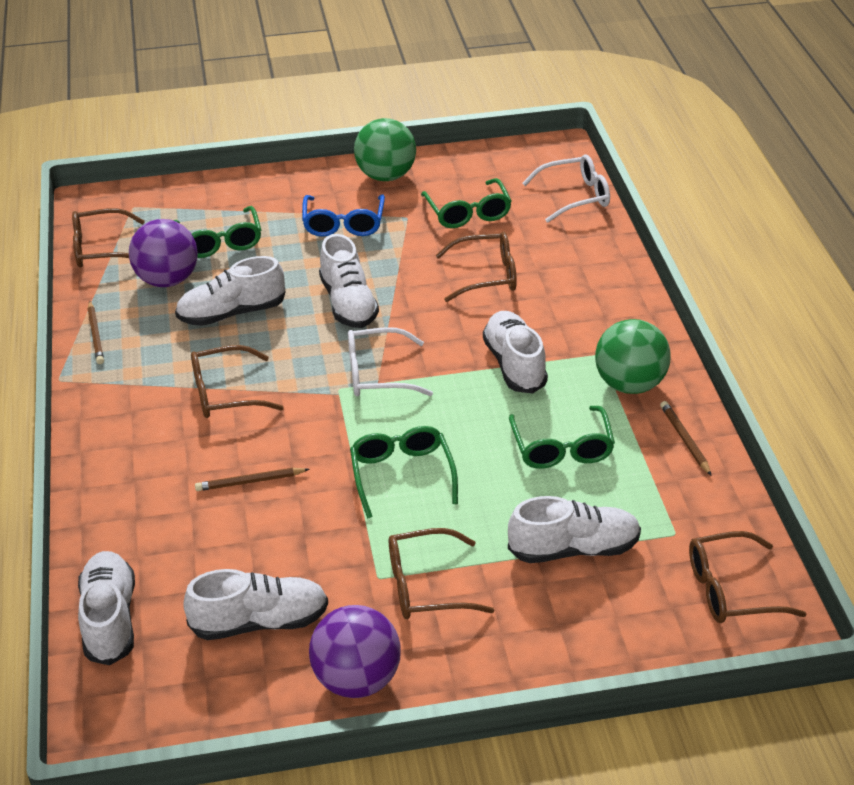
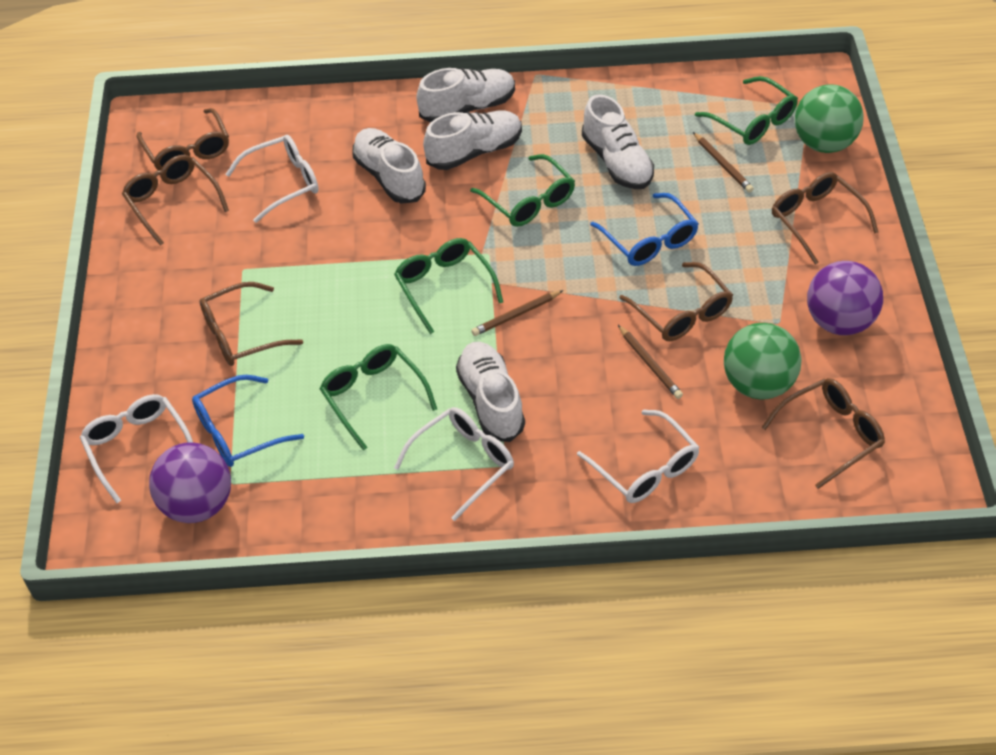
blue glasses: [302,195,385,237] = 1 -> [192,375,304,467] [590,193,699,266] = 2
brown glasses: [72,208,145,268] [191,345,284,418] [389,528,494,619] [435,231,517,302] [689,531,806,623] = 5 -> [122,155,229,246] [136,108,229,170] [200,282,303,366] [619,262,733,341] [761,378,885,489] [772,172,878,265] = 6
white glasses: [348,327,433,396] [522,154,610,223] = 2 -> [80,394,193,503] [226,135,319,223] [394,407,514,521] [577,409,699,503] = 4
white shoe: [78,551,135,665] [175,256,285,326] [183,569,328,640] [319,234,379,328] [483,311,548,394] [508,496,641,563] = 6 -> [352,128,426,204] [416,68,515,123] [423,110,522,170] [456,342,525,442] [582,94,654,189] = 5

